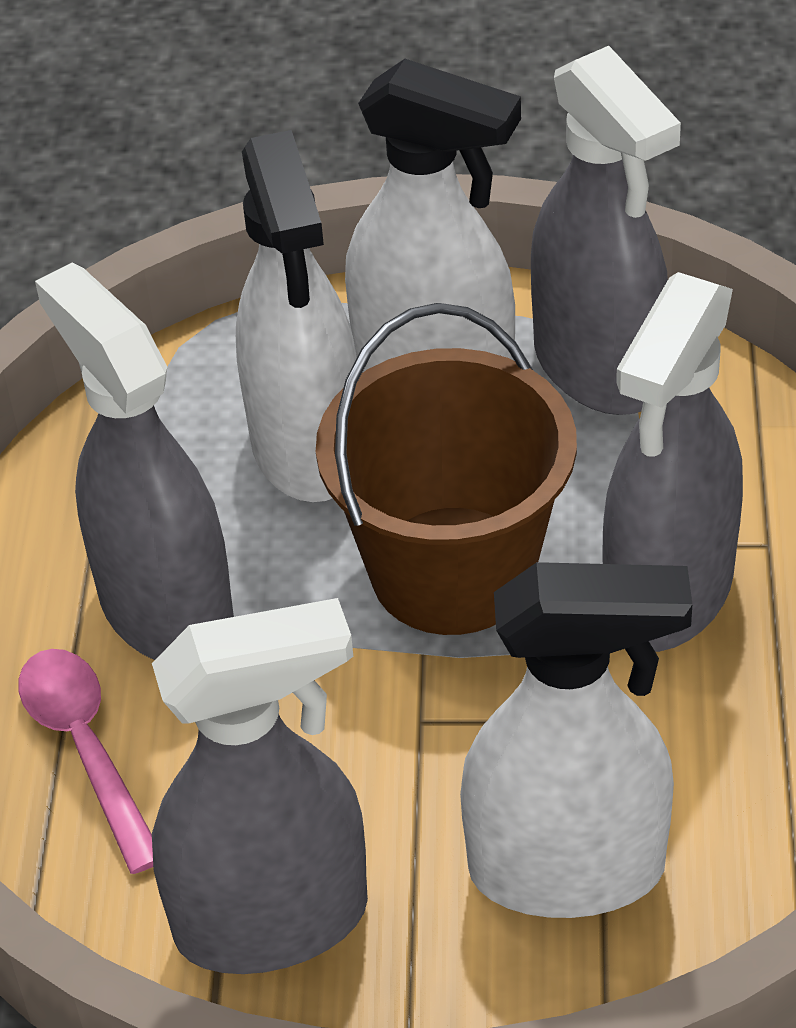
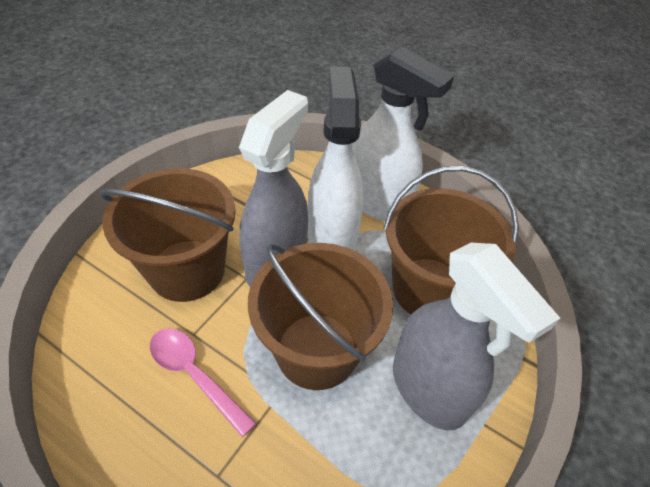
brown bucket: [316,303,577,635] = 1 -> [99,168,236,302] [248,243,393,390] [383,166,519,314] = 3
grey spray bottle: [35,262,234,660] [152,598,368,974] [531,46,681,415] [603,272,743,652] = 4 -> [239,90,308,287] [393,243,560,430] = 2
white spray bottle: [236,130,357,502] [345,59,521,373] [460,562,692,918] = 3 -> [308,67,364,251] [352,47,454,221] = 2

